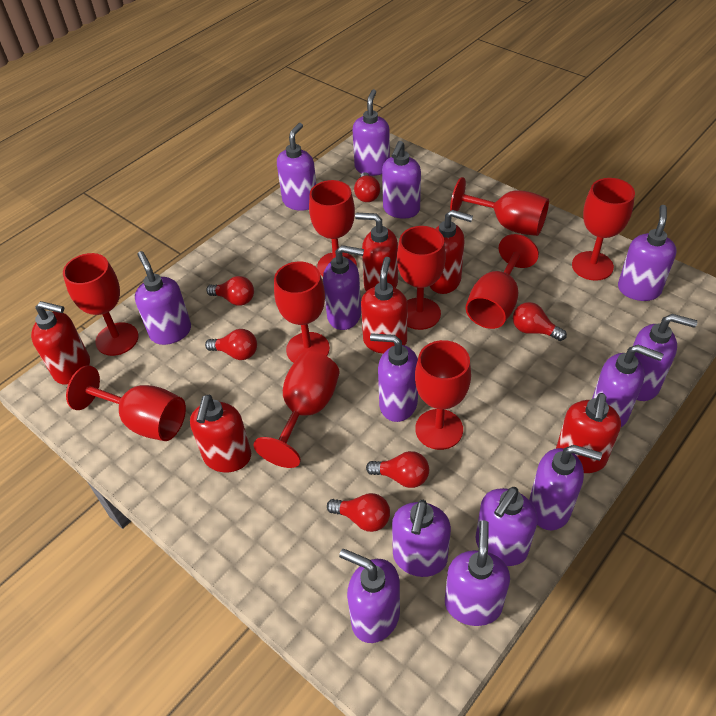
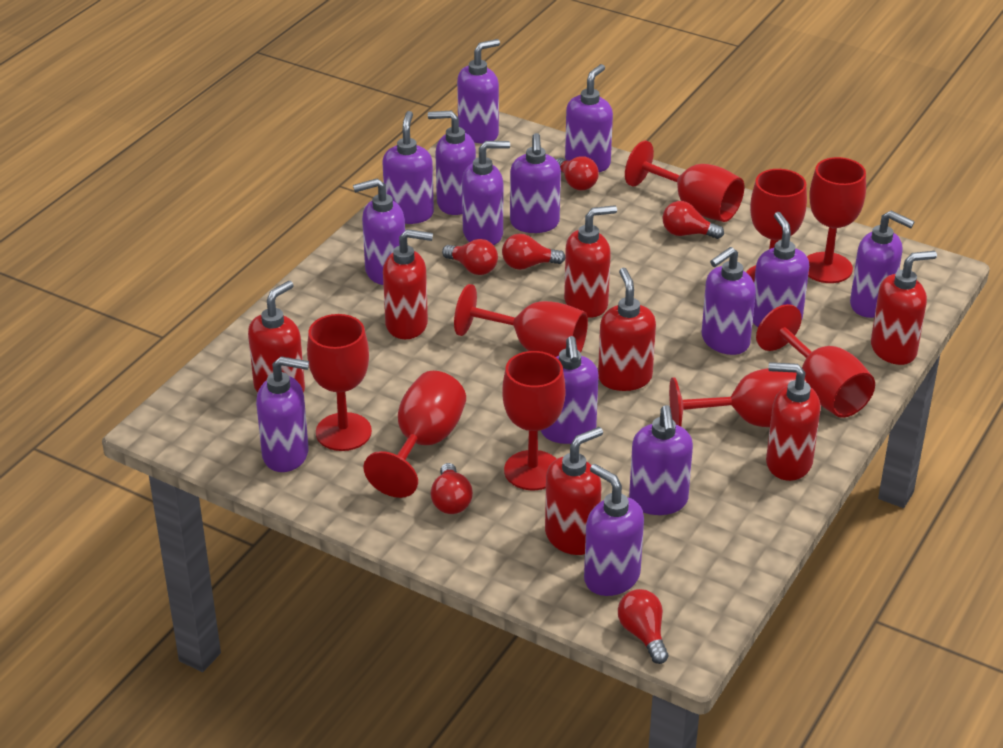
red goblet: [63,253,139,356] [66,365,186,441] [253,351,340,468] [274,261,330,363] [309,180,357,277] [397,226,446,330] [415,340,471,450] [450,177,549,236] [466,234,539,329] [572,178,635,281] = 10 -> [307,314,372,451] [363,371,466,498] [454,284,588,357] [502,351,565,490] [625,141,744,222] [669,368,806,427] [746,169,807,282] [756,304,875,418] [807,157,866,283] = 9
red soap dispenser: [31,301,90,385] [190,395,251,472] [355,213,398,291] [361,257,407,354] [430,210,473,294] [556,393,621,473] = 6 -> [248,281,305,392] [383,229,433,339] [545,427,603,555] [564,205,617,317] [598,268,656,391] [766,362,821,481] [871,251,937,365] = 7

